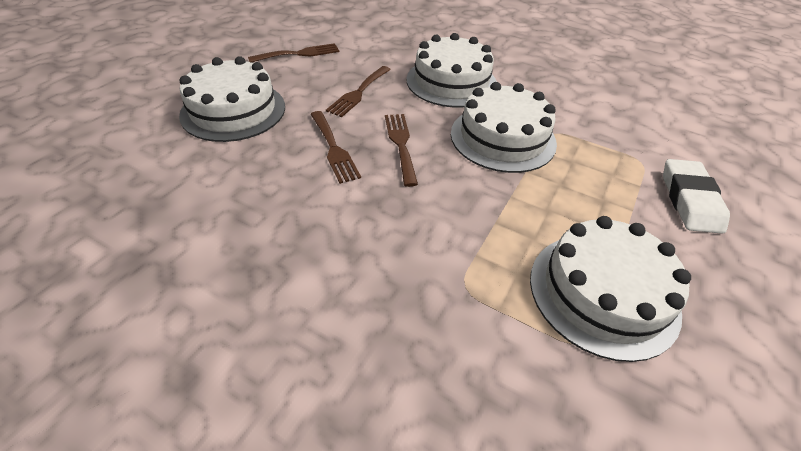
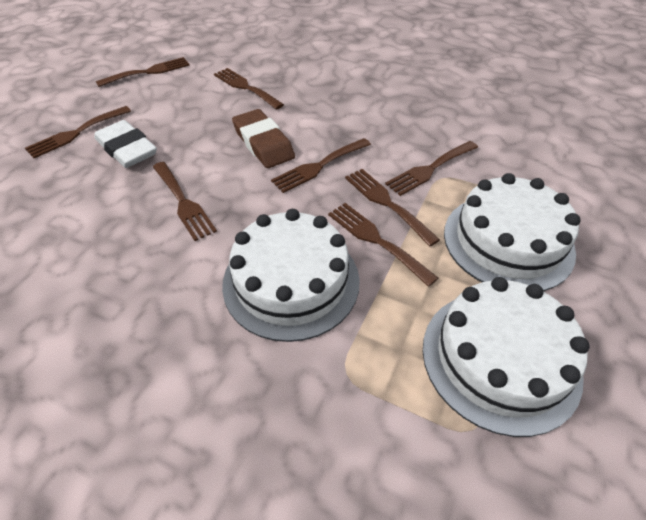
brown eraser: none = 0 -> [232,109,295,168] = 1
brown fork: [248,43,339,63] [310,111,361,184] [326,66,391,117] [385,114,418,187] = 4 -> [25,106,131,158] [96,57,190,87] [153,162,217,241] [214,68,284,109] [271,138,371,193] [328,203,438,287] [345,169,440,247] [385,141,478,196] = 8
white cake: [179,56,285,142] [406,33,497,108] [451,82,557,173] [530,216,691,362] = 4 -> [222,209,360,342] [423,277,590,437] [444,173,581,291] = 3

